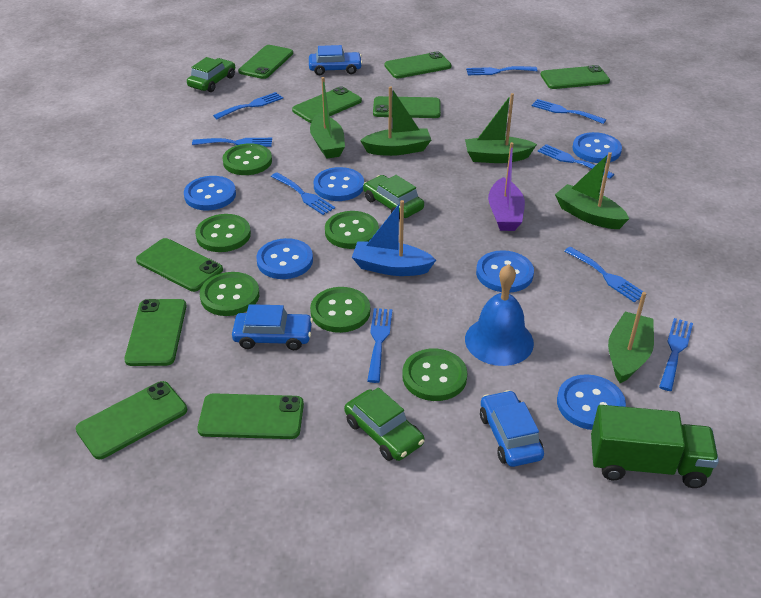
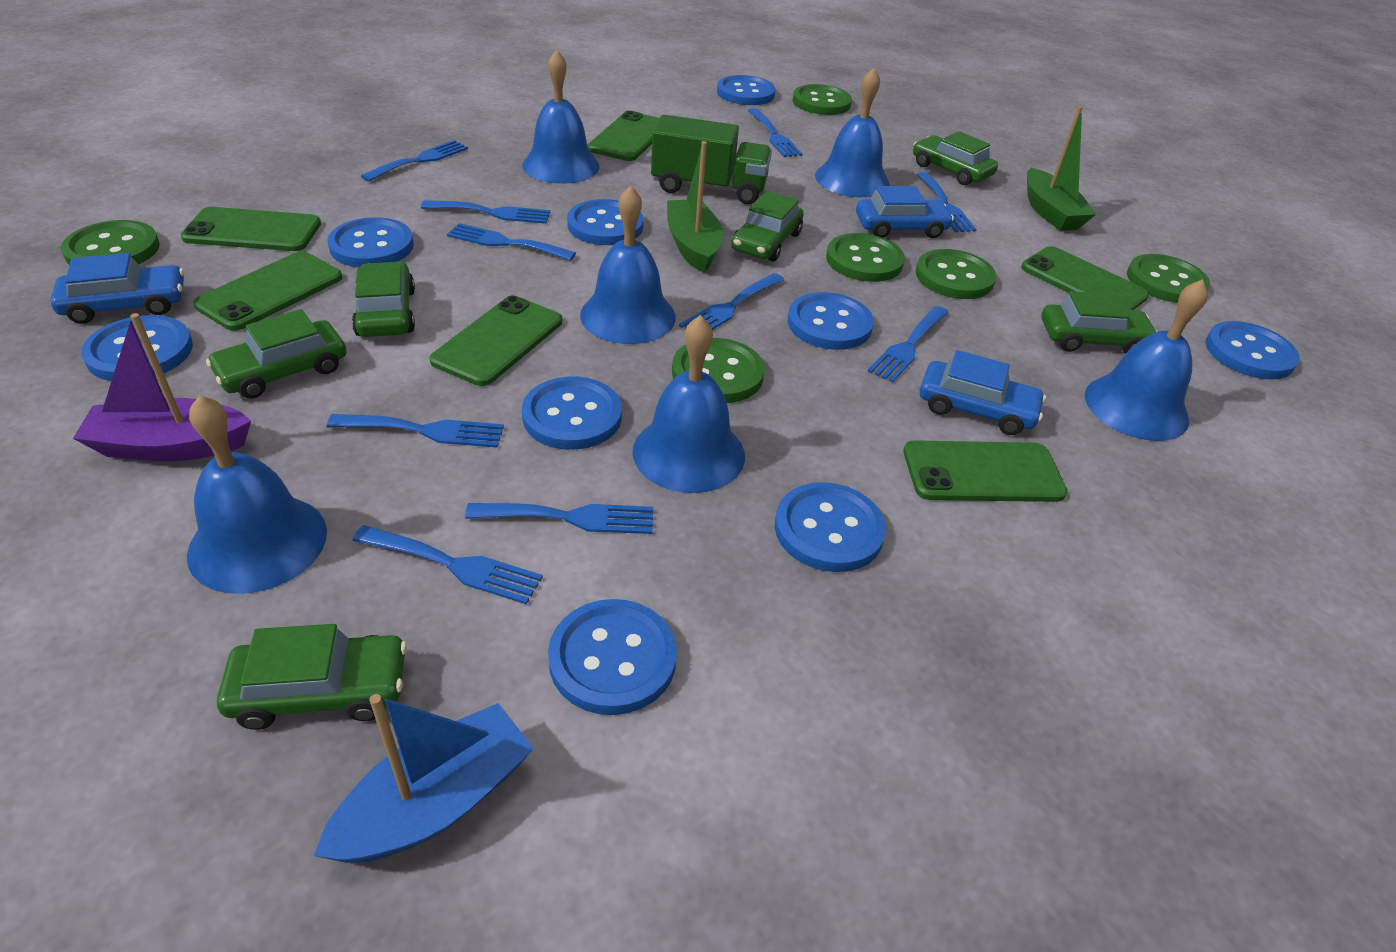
blue bell: [465,264,534,366] = 1 -> [187,395,327,594] [522,50,599,184] [580,185,676,344] [632,315,745,493] [815,68,889,197] [1085,279,1208,441] = 6
blue button: [184,176,236,211] [256,238,313,279] [314,167,364,201] [476,250,534,293] [557,374,626,430] [573,132,622,163] = 6 -> [81,315,193,381] [327,217,414,267] [522,377,622,450] [548,599,677,715] [567,199,644,245] [717,75,776,105] [775,482,886,572] [788,292,874,350] [1206,321,1299,379] = 9
blue fork: [192,138,272,147] [213,92,283,119] [271,172,335,215] [367,308,392,383] [466,66,537,75] [532,99,606,124] [538,144,614,179] [564,247,647,302] [659,318,693,391] = 9 -> [327,414,504,448] [352,525,543,604] [361,140,468,182] [421,200,550,224] [447,223,576,261] [465,503,653,534] [679,273,784,330] [748,108,802,157] [868,306,949,383] [917,172,977,232] = 10
green boat: [310,77,345,159] [360,87,431,156] [465,93,537,163] [555,152,629,229] [608,292,654,383] = 5 -> [667,141,723,273] [1027,106,1096,231] = 2
green car: [187,57,235,92] [344,388,424,461] [363,175,424,219] = 3 -> [206,309,346,399] [217,624,407,730] [352,262,415,337] [731,191,804,262] [913,131,998,185] [1041,291,1158,354] = 6
green phone: [76,381,187,459] [124,299,187,366] [136,238,223,292] [197,393,304,439] [238,45,293,79] [292,86,362,123] [373,96,441,118] [384,52,452,78] [541,65,610,89] = 9 -> [181,207,321,251] [193,251,342,331] [430,296,562,386] [588,111,660,161] [903,440,1067,502] [1021,246,1149,310] = 6

